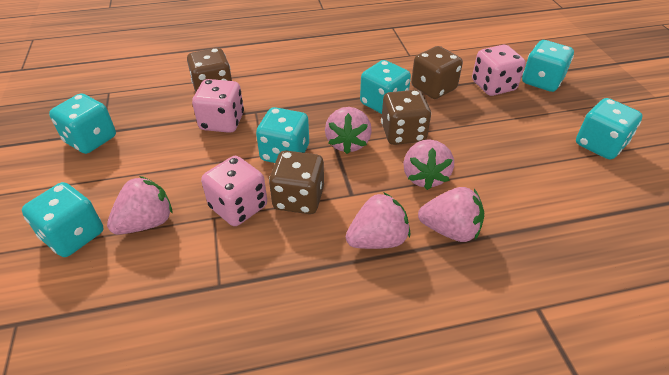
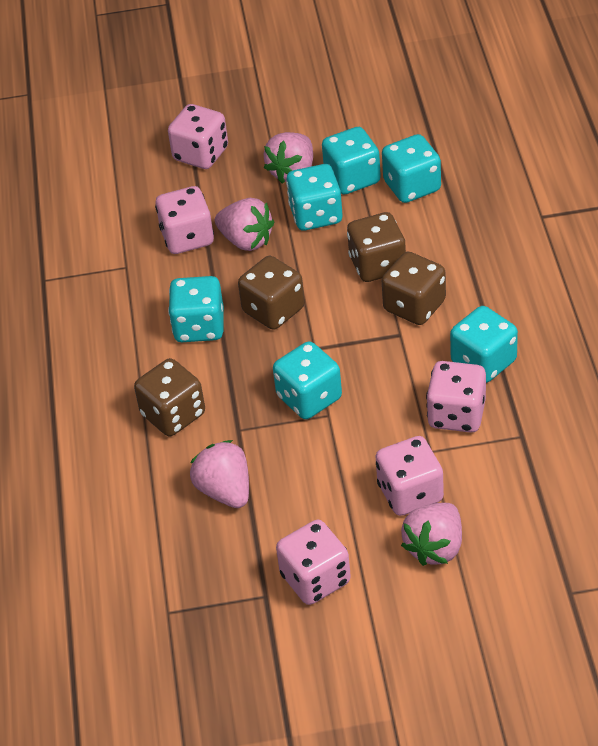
pink dice: [192,79,244,133] [201,156,267,226] [472,45,525,96] = 3 -> [155,186,214,254] [168,104,228,169] [276,520,351,605] [375,436,444,516] [426,361,486,433] = 5
pink strawberry: [107,176,172,234] [325,107,372,154] [346,192,410,249] [403,139,454,190] [418,187,484,242] = 5 -> [190,440,249,508] [215,198,274,251] [263,132,313,184] [401,503,462,566] = 4

